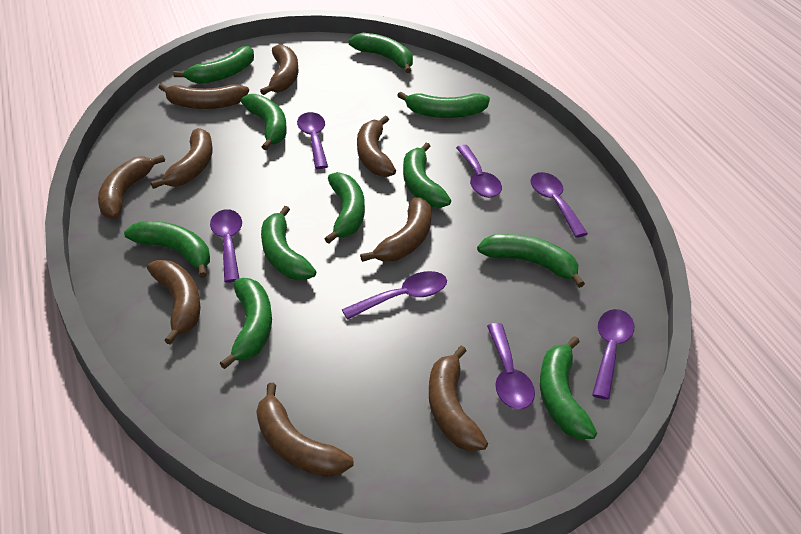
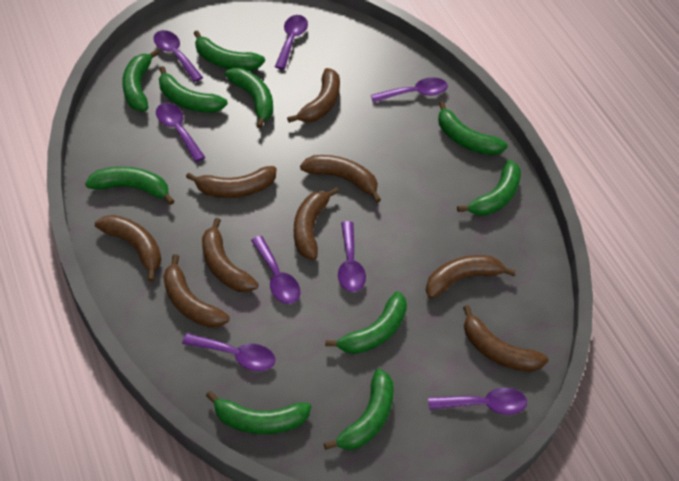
green banana: [124,221,210,278] [173,46,254,84] [220,278,272,369] [241,94,287,150] [261,206,316,280] [325,172,365,244] [348,33,413,73] [397,92,490,118] [403,143,451,208] [477,234,585,288] [540,336,597,439] = 11 -> [85,167,174,205] [122,49,159,111] [159,66,228,113] [194,30,265,71] [206,391,311,434] [225,68,273,128] [324,369,394,450] [325,291,407,354] [438,102,508,155] [457,160,521,216] = 10
purple spoon: [210,209,242,283] [297,112,328,169] [342,271,447,320] [456,145,502,198] [487,323,535,409] [530,172,588,238] [592,309,634,400] = 7 -> [153,30,203,82] [156,103,205,162] [182,333,275,371] [251,236,300,304] [275,15,308,70] [338,221,366,292] [371,77,448,103] [428,387,527,415] = 8

